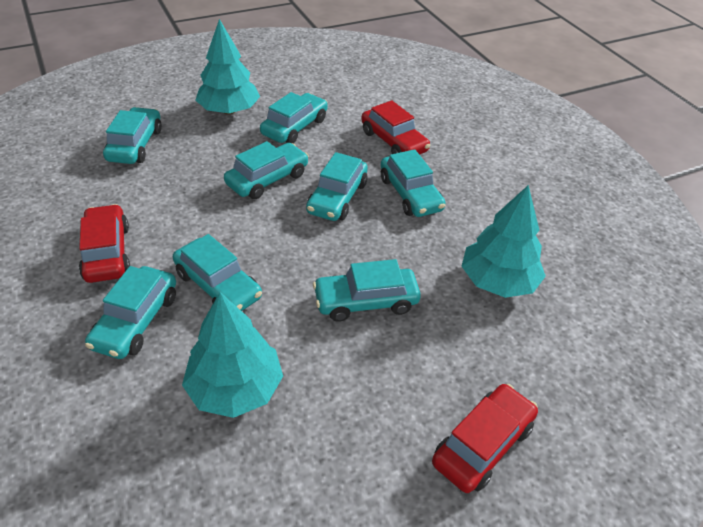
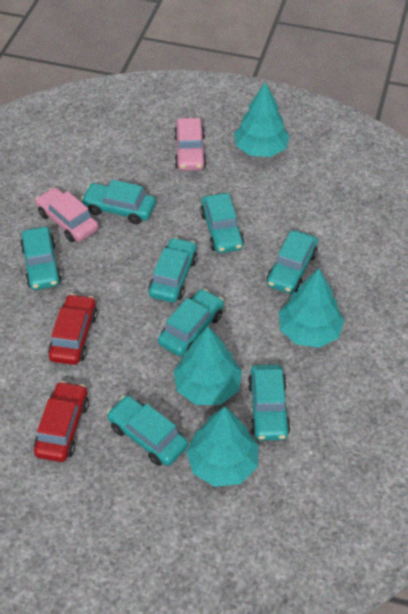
pink car: none = 0 -> [35,187,99,242] [174,118,207,171] = 2
red car: [79,204,130,283] [361,100,430,155] [432,384,538,493] = 3 -> [34,381,89,462] [48,294,98,365] = 2
turquoise tree: [182,292,283,418] [195,19,260,114] [462,185,546,298] = 3 -> [173,326,242,405] [186,407,258,487] [234,82,290,157] [279,269,344,348] = 4

